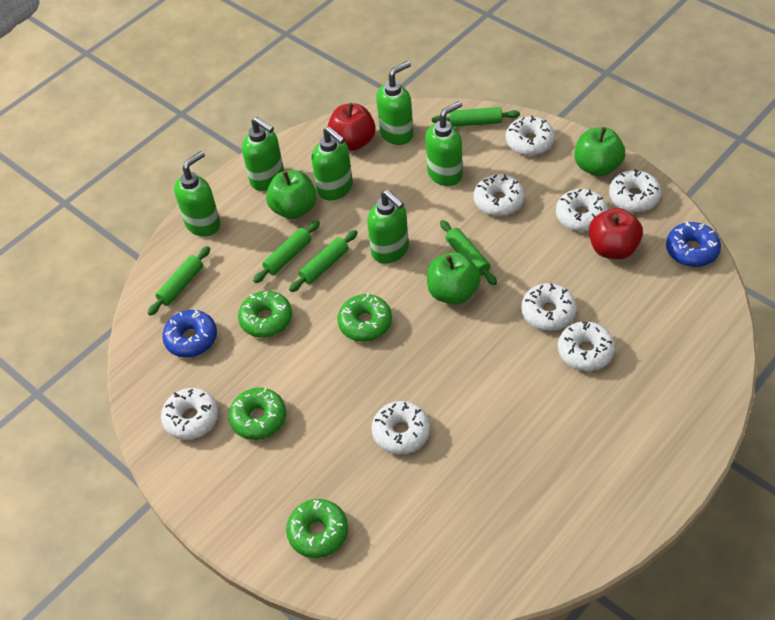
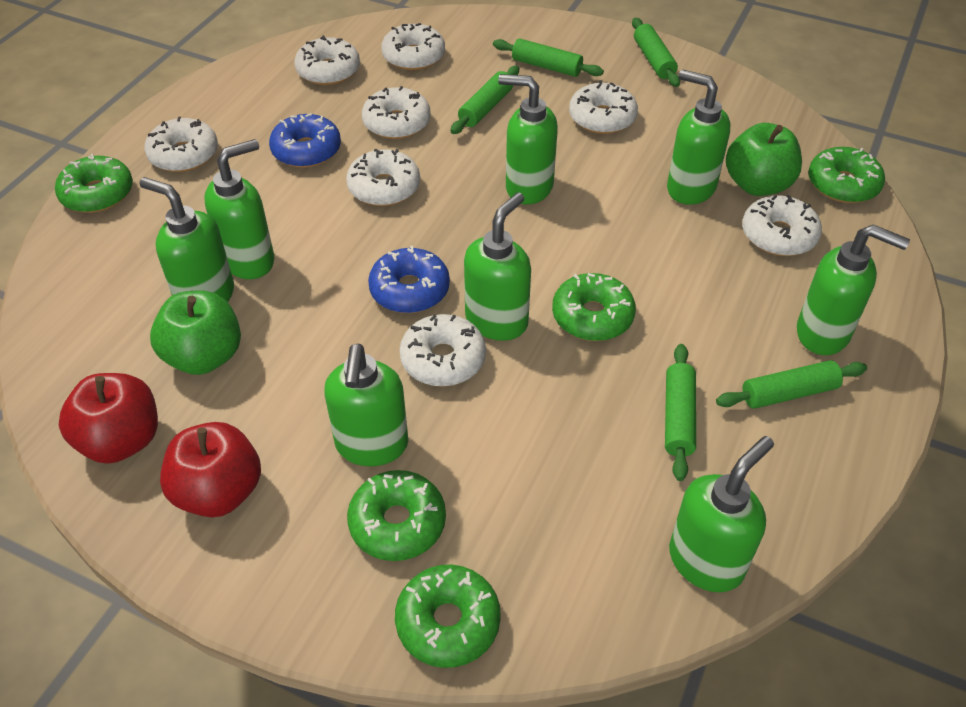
green apple: [266,170,317,219] [427,252,481,304] [574,127,625,176] = 3 -> [150,290,241,375] [726,123,802,196] = 2
green donut: [229,388,286,440] [238,291,292,338] [286,499,348,558] [337,293,392,342] = 4 -> [55,154,133,213] [347,470,446,561] [395,565,501,668] [552,273,636,341] [808,147,885,203] = 5
green soap dispenser: [174,151,220,236] [242,117,284,191] [311,127,353,200] [367,190,409,264] [376,61,414,145] [425,101,463,186] = 6 -> [139,177,234,302] [204,139,274,279] [324,343,408,466] [464,192,531,341] [498,74,558,205] [667,70,730,205] [669,436,774,592] [797,225,910,355] = 8

